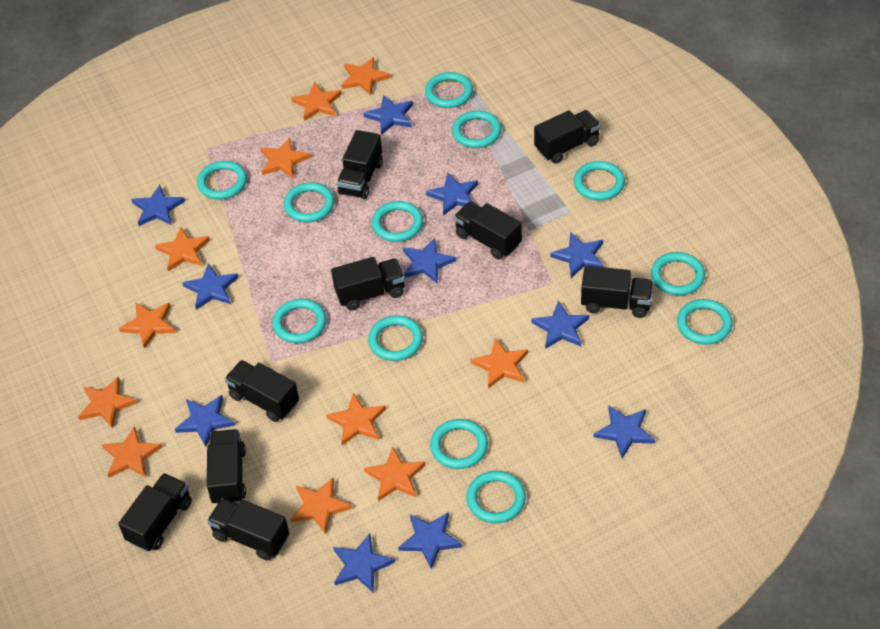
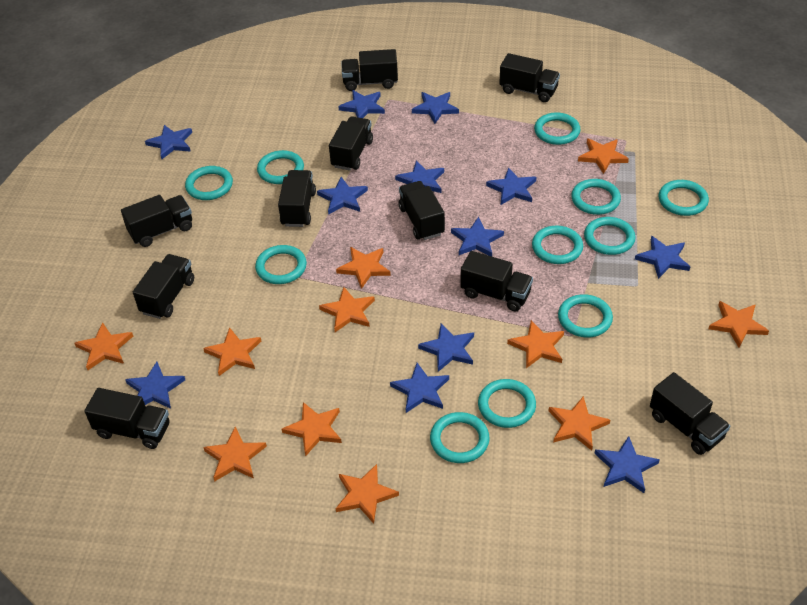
black truck: [118,473,192,552] [207,429,246,504] [207,498,289,560] [225,360,299,422] [331,257,405,310] [337,130,383,199] [454,201,522,259] [534,110,601,164] [581,266,653,318] = 9 -> [84,388,170,449] [121,195,192,247] [133,254,194,319] [278,170,316,227] [329,116,373,171] [341,49,398,91] [398,181,445,240] [460,251,533,311] [499,53,560,102] [650,372,730,455] = 10
blue star: [131,185,185,226] [175,395,235,447] [183,263,239,310] [333,534,395,593] [364,95,413,135] [398,512,462,569] [403,238,456,283] [426,172,478,216] [532,301,589,349] [550,232,604,278] [594,406,655,458] = 11 -> [125,362,185,409] [145,125,192,159] [317,177,368,215] [338,90,385,118] [390,363,449,413] [395,160,444,193] [412,92,459,124] [418,324,474,372] [451,217,504,256] [486,167,537,205] [594,436,660,493] [635,236,690,279] = 12
turquoise ring: [197,161,247,200] [272,299,326,343] [284,182,334,222] [368,315,423,361] [372,201,423,242] [425,72,473,108] [430,419,488,469] [452,111,501,148] [466,471,526,523] [574,161,625,201] [651,252,705,296] [677,299,733,345] = 12 -> [185,166,233,200] [255,245,307,284] [257,150,304,184] [430,412,490,463] [478,379,536,428] [532,226,583,264] [534,112,580,145] [558,294,613,337] [571,179,621,215] [584,217,636,255] [659,180,709,216] = 11

